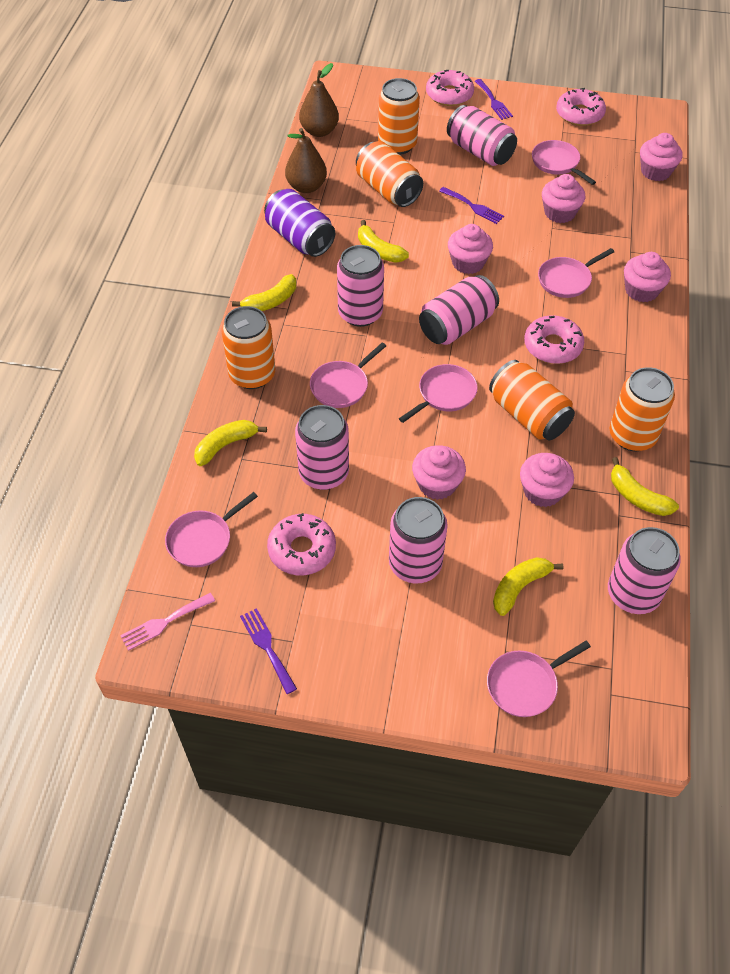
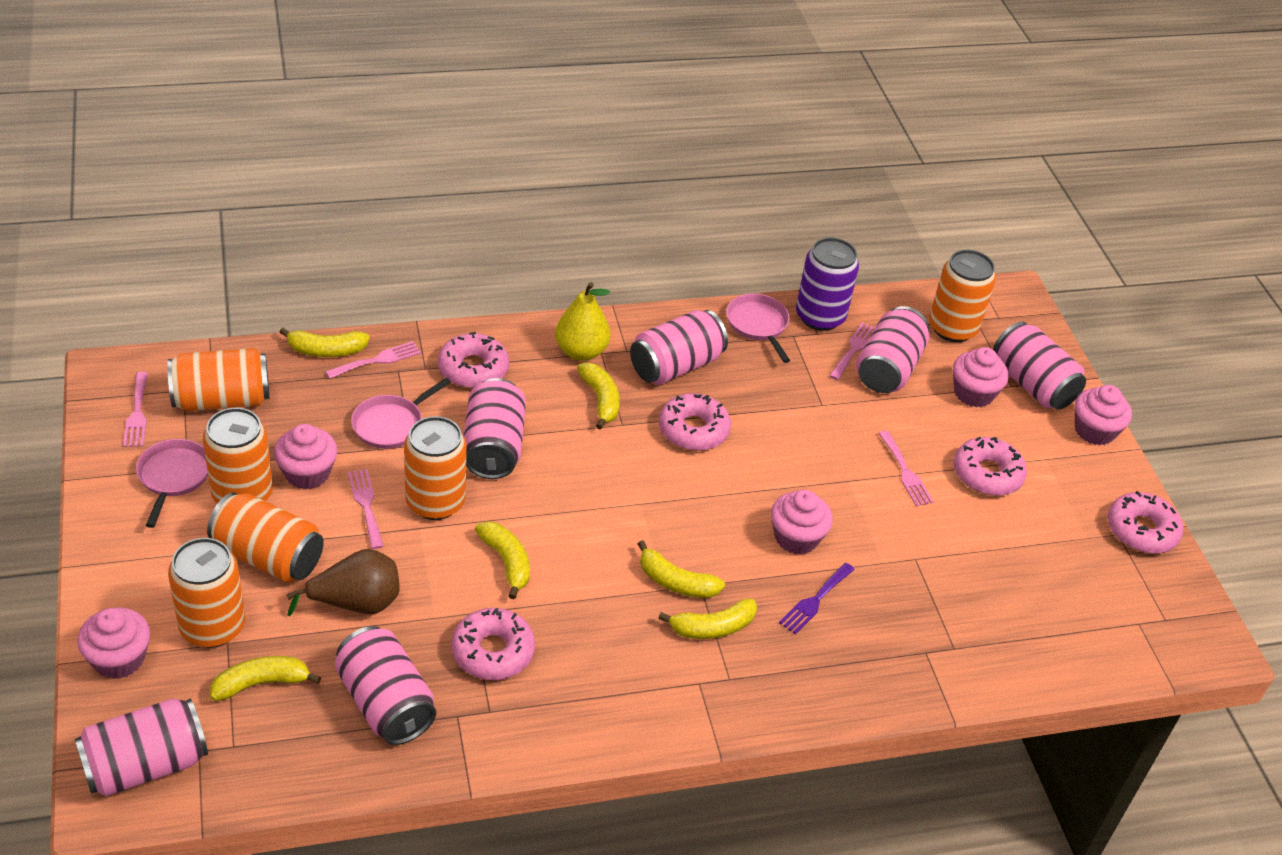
brown pear: [285,128,327,193] [299,63,339,137] = 2 -> [286,549,400,616] = 1
orange can: [221,306,275,389] [356,141,423,207] [378,78,420,155] [489,360,575,440] [609,367,675,451] = 5 -> [167,348,269,411] [168,538,245,648] [203,408,273,504] [207,492,324,582] [404,416,467,520] [929,250,996,342] = 6
pink cupcake: [412,445,466,500] [448,224,493,274] [520,453,574,507] [542,174,585,223] [624,252,671,302] [640,133,682,181] = 6 -> [77,608,150,679] [274,424,337,489] [771,490,833,555] [953,347,1009,407] [1075,385,1132,445] = 5
pink donut: [267,513,336,575] [426,70,474,106] [524,315,584,364] [556,88,606,126] = 4 -> [438,332,509,388] [451,608,535,680] [659,393,731,451] [954,437,1027,496] [1108,491,1183,554] = 5
pink fork: [120,593,215,651] = 1 -> [123,372,148,447] [326,341,421,379] [348,469,384,549] [829,322,873,380] [878,431,934,506] = 5
pink pan: [165,492,258,567] [310,343,386,408] [399,364,478,423] [487,641,591,717] [532,140,596,185] [538,248,614,298] = 6 -> [136,439,208,528] [351,378,451,449] [726,294,790,363] = 3
purple fork: [240,608,297,694] [439,187,504,224] [475,79,513,120] = 3 -> [779,563,855,634] = 1
yellow banana: [194,420,267,466] [232,274,296,311] [358,220,409,263] [493,557,564,616] [611,457,679,516] = 5 -> [210,656,321,701] [280,328,370,357] [475,521,530,599] [577,362,620,429] [638,540,725,598] [658,598,757,639] = 6
yellow pear: none = 0 -> [555,282,611,361] = 1

